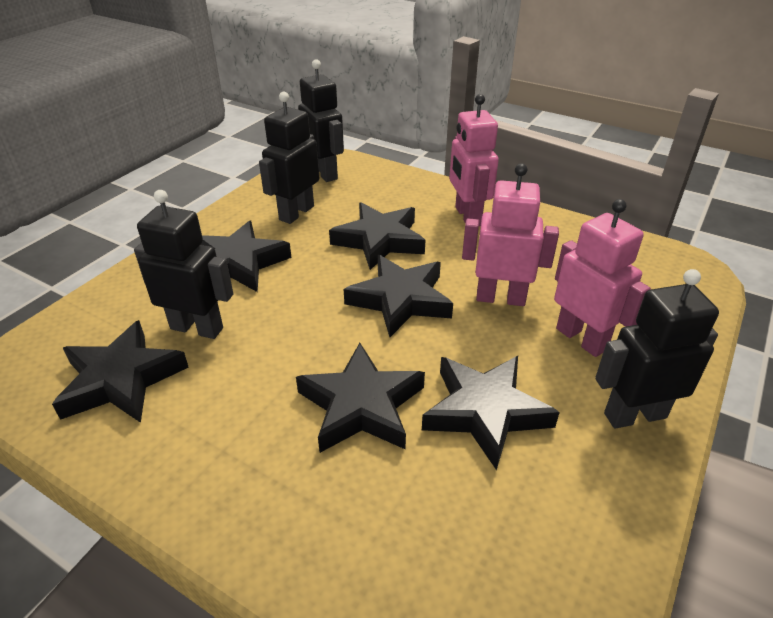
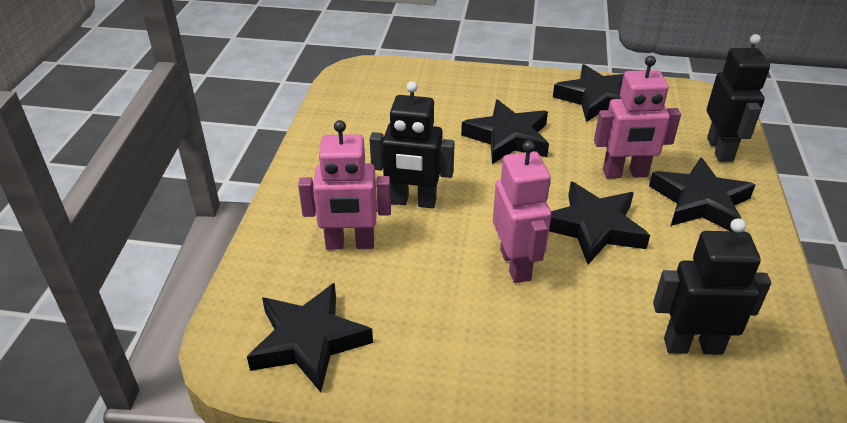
black robot: [134,190,233,339] [259,92,319,224] [298,59,344,182] [595,269,719,429] = 4 -> [370,81,455,209] [653,218,771,355] [707,34,770,162] = 3
black star: [52,320,189,423] [201,221,292,292] [296,343,425,453] [329,203,425,270] [344,255,453,337] [422,356,560,470] = 6 -> [247,283,373,392] [461,100,549,164] [549,182,650,264] [553,64,624,122] [649,157,755,231] = 5

